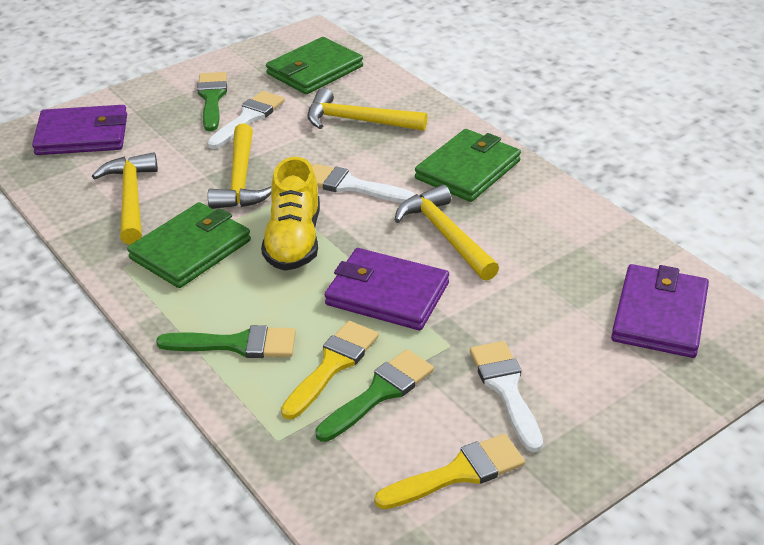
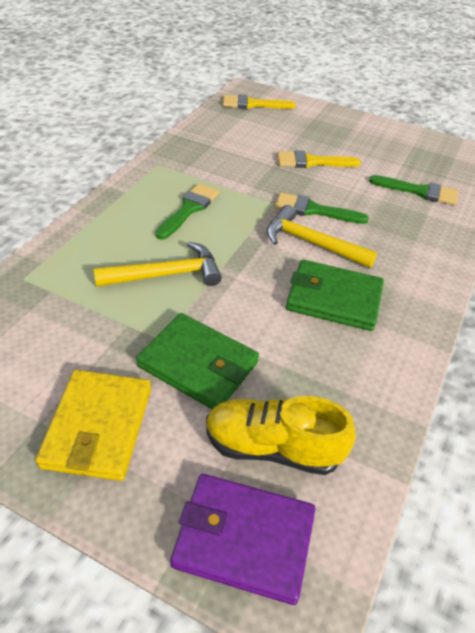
green wallet: [127,202,251,288] [266,37,363,94] [415,129,521,202] = 3 -> [136,313,259,409] [286,260,384,331] = 2
purple wallet: [32,105,127,155] [325,248,449,330] [611,264,709,358] = 3 -> [170,474,316,605] = 1
white brush: [207,91,285,149] [312,164,415,203] [470,341,543,452] = 3 -> none = 0
yellow hammer: [92,152,158,245] [208,123,271,209] [307,88,427,131] [395,185,499,281] = 4 -> [94,242,222,287] [266,205,377,268] = 2
yellow wallet: none = 0 -> [35,370,151,481] = 1

